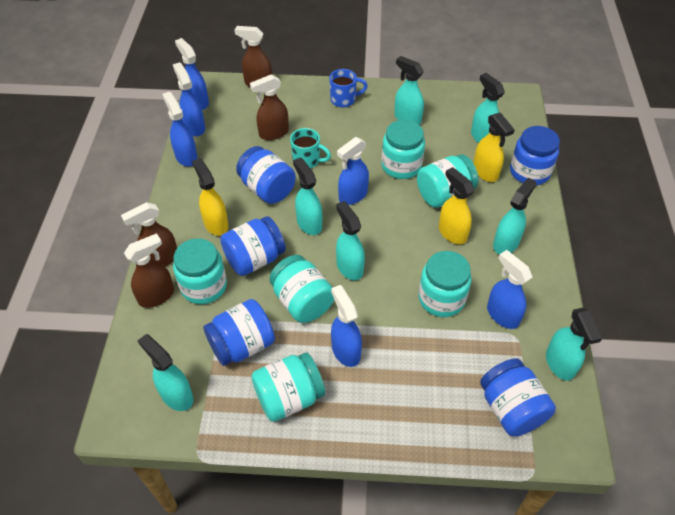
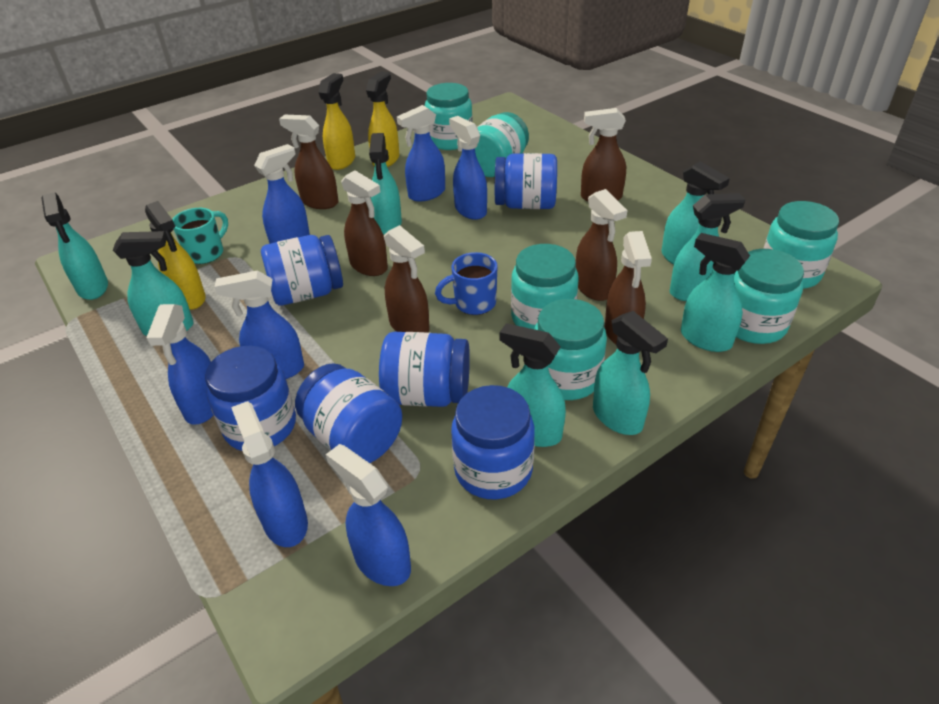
blue jar: [203,299,275,366] [220,216,286,276] [236,146,296,204] [480,358,556,437] [510,126,560,185] = 5 -> [205,346,296,451] [261,235,343,306] [295,363,402,463] [379,332,470,407] [451,385,535,499] [495,153,557,209] = 6
blue spray bottle: [162,92,198,167] [173,62,205,136] [175,38,209,110] [331,285,362,367] [337,137,369,205] [487,250,533,329] = 6 -> [146,304,213,425] [214,270,304,379] [231,401,308,547] [254,144,310,244] [326,444,411,586] [397,105,445,202] [449,116,487,220] = 7
brown spray bottle: [121,202,177,267] [124,233,174,308] [234,26,272,87] [250,74,289,140] = 4 -> [279,115,339,209] [341,170,388,276] [384,225,430,332] [576,189,627,301] [581,108,626,202] [605,231,652,344] = 6
turquoise spray bottle: [137,334,193,411] [293,157,322,235] [336,201,365,280] [394,56,424,125] [471,73,505,143] [493,178,537,254] [546,308,602,381] = 7 -> [41,192,108,300] [113,231,194,336] [369,133,402,235] [499,323,566,447] [593,311,668,435] [662,162,730,265] [670,193,745,301] [681,233,750,352] = 8

